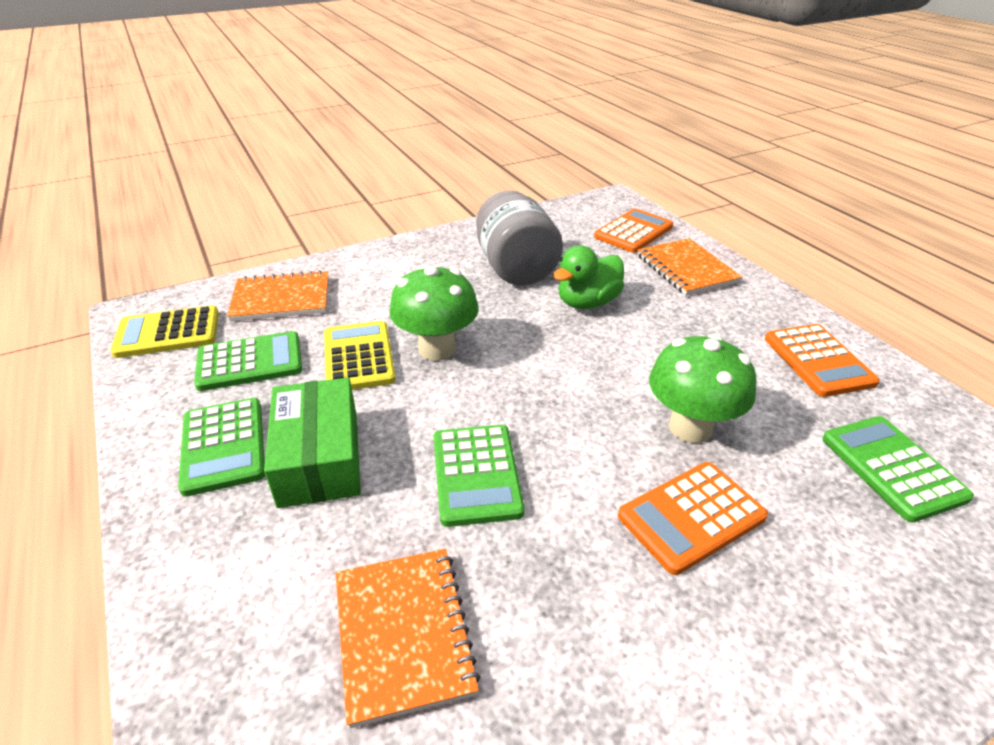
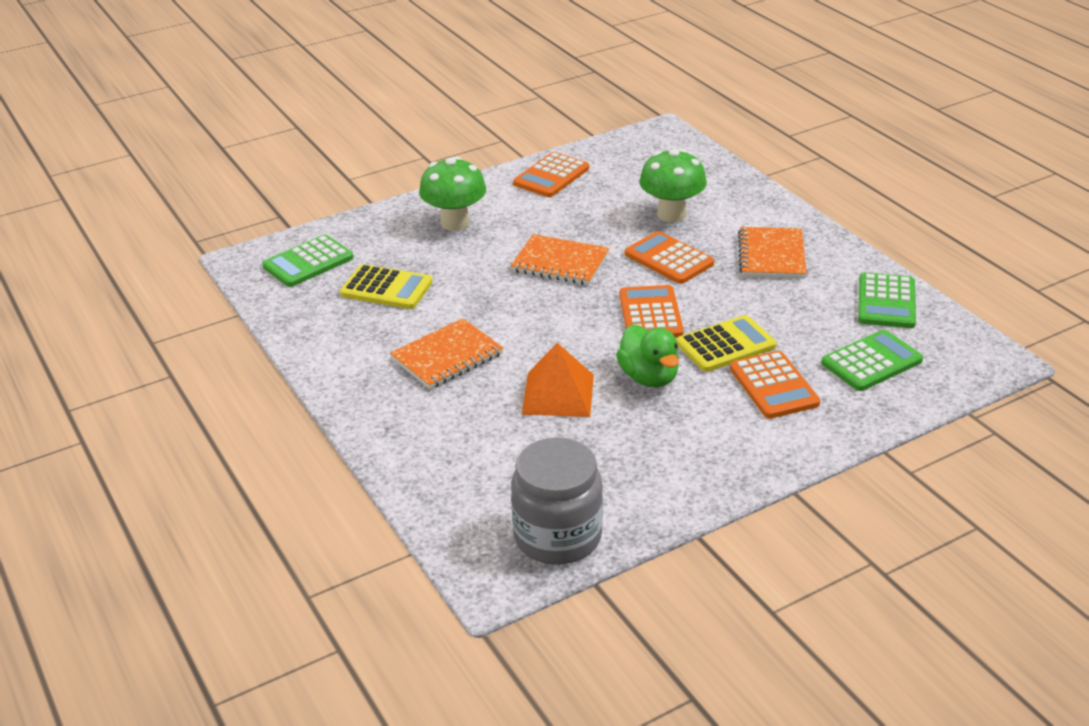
green box: [264,378,361,508] = 1 -> none = 0
green calculator: [178,398,265,497] [194,331,302,391] [434,425,524,527] [822,416,974,523] = 4 -> [262,235,353,287] [821,330,923,391] [858,273,916,328] = 3
orange calculator: [594,209,673,253] [618,462,768,575] [765,324,880,397] = 3 -> [513,152,589,197] [620,285,684,338] [625,231,714,284] [730,351,820,419] = 4
orange pyramid: none = 0 -> [522,343,594,417] = 1

